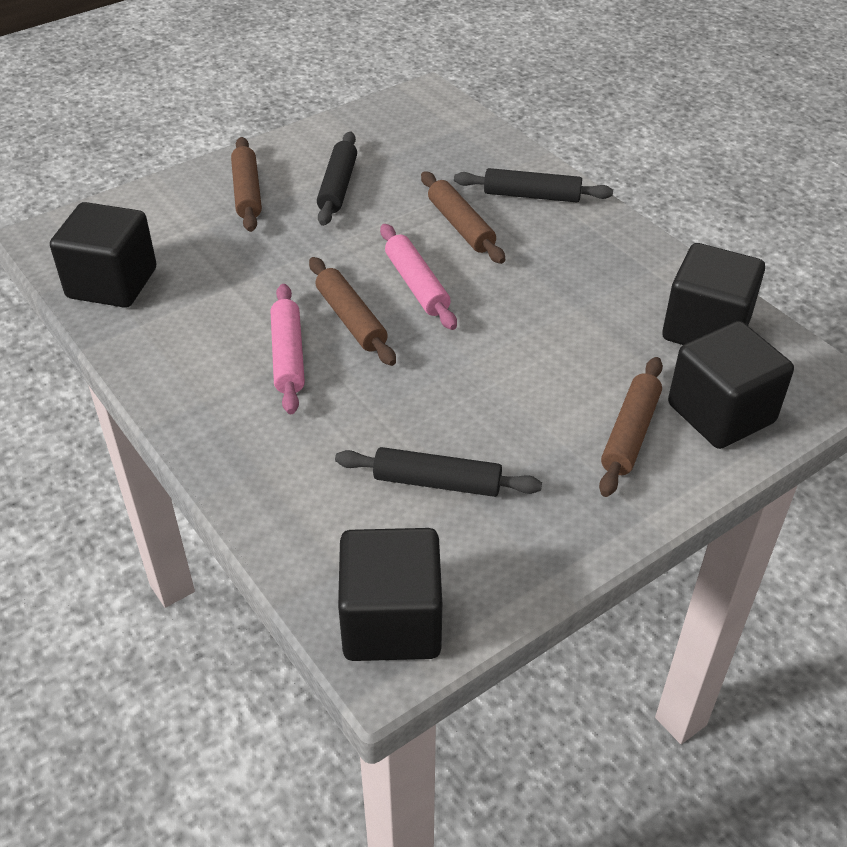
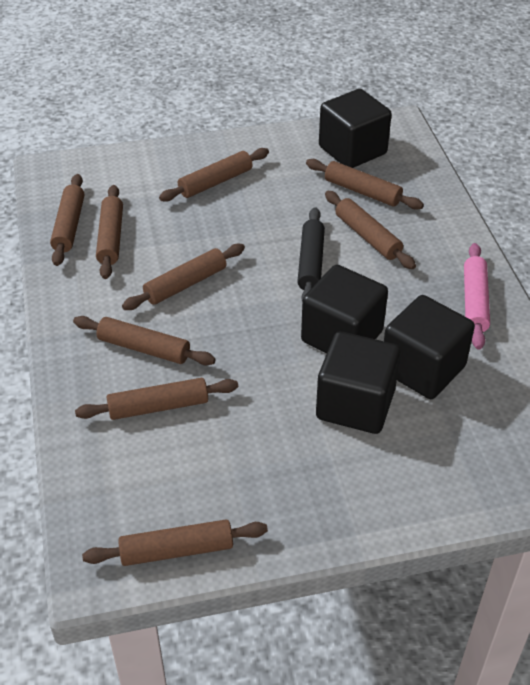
black rolling pin: [317,131,357,226] [335,447,542,497] [454,168,613,202] = 3 -> [297,207,325,300] = 1
brown rolling pin: [231,137,262,232] [309,257,396,366] [421,171,505,264] [599,357,663,497] = 4 -> [50,174,84,266] [73,316,216,365] [75,378,238,420] [82,519,268,566] [96,185,123,279] [122,244,245,310] [159,148,269,202] [306,159,424,210] [325,191,416,269] = 9
pink rolling pin: [271,284,305,414] [380,224,457,330] = 2 -> [464,243,490,350] = 1

